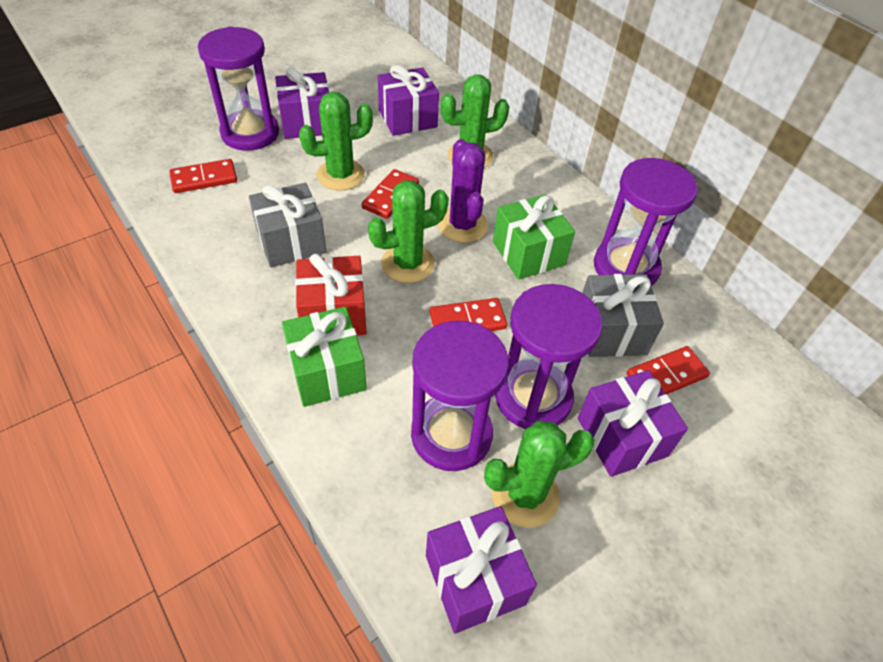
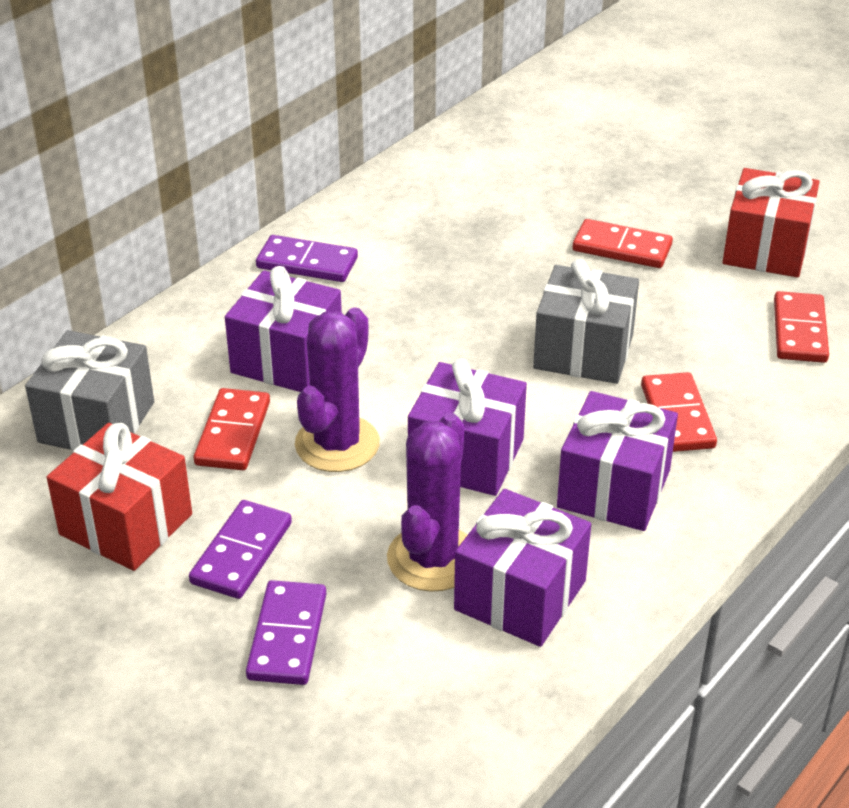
green cactus: [299,92,373,191] [368,180,449,283] [441,74,509,168] [484,421,595,528] = 4 -> none = 0
green gift: [282,307,367,407] [493,194,575,280] = 2 -> none = 0
purple cactus: [438,139,488,243] = 1 -> [295,307,380,472] [387,413,467,592] = 2
purple domino: none = 0 -> [189,500,292,599] [246,580,326,685] [256,235,358,282] = 3
purple hourglass: [198,26,279,151] [411,321,509,471] [495,284,602,429] [594,158,698,286] = 4 -> none = 0
red gift: [295,254,367,335] = 1 -> [47,423,192,571] [723,168,819,278] = 2

